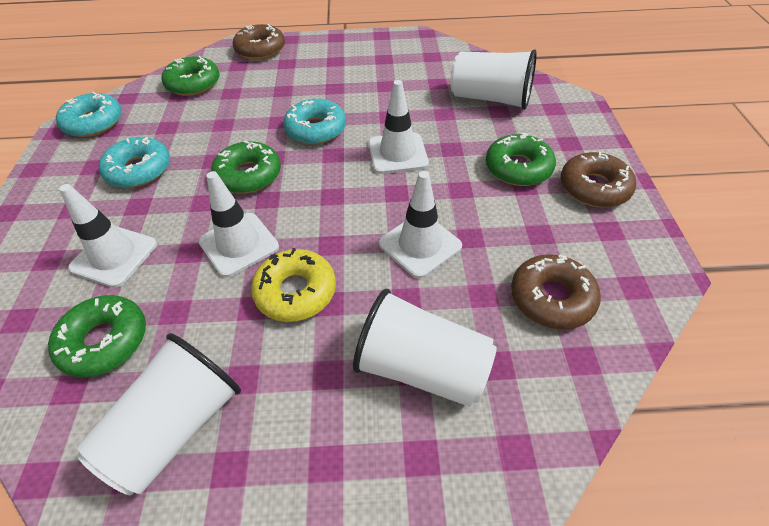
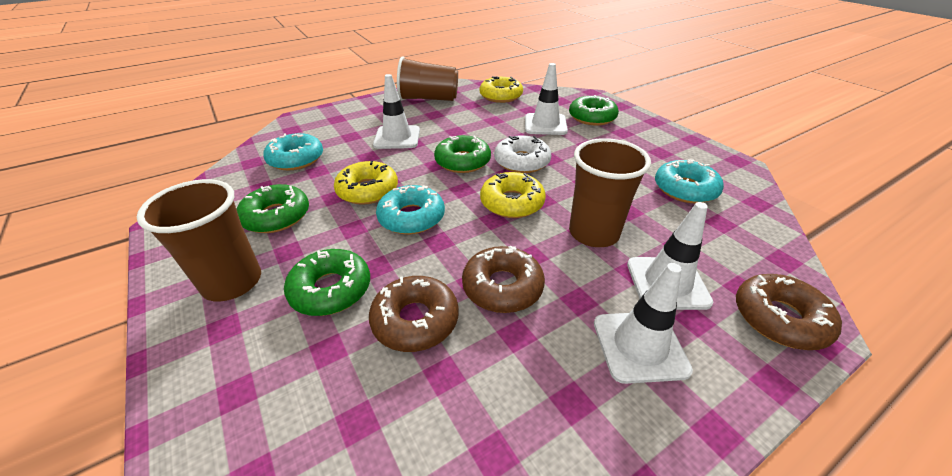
brown cup: none = 0 -> [137,179,261,302] [397,56,458,101] [569,138,651,247] = 3
white cup: [77,333,241,495] [353,289,497,407] [451,49,537,110] = 3 -> none = 0
white donut: none = 0 -> [494,135,551,173] = 1
yellow donut: [251,248,336,322] = 1 -> [334,161,398,205] [479,76,523,103] [480,172,546,218] = 3

